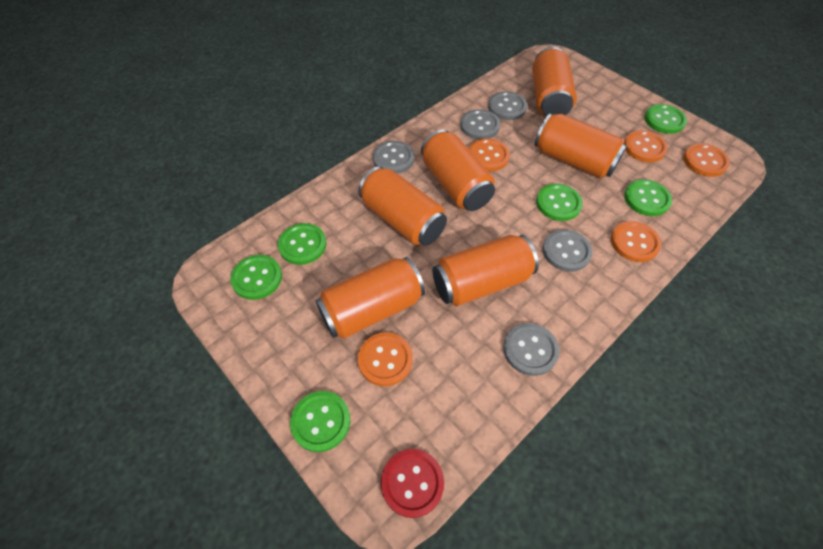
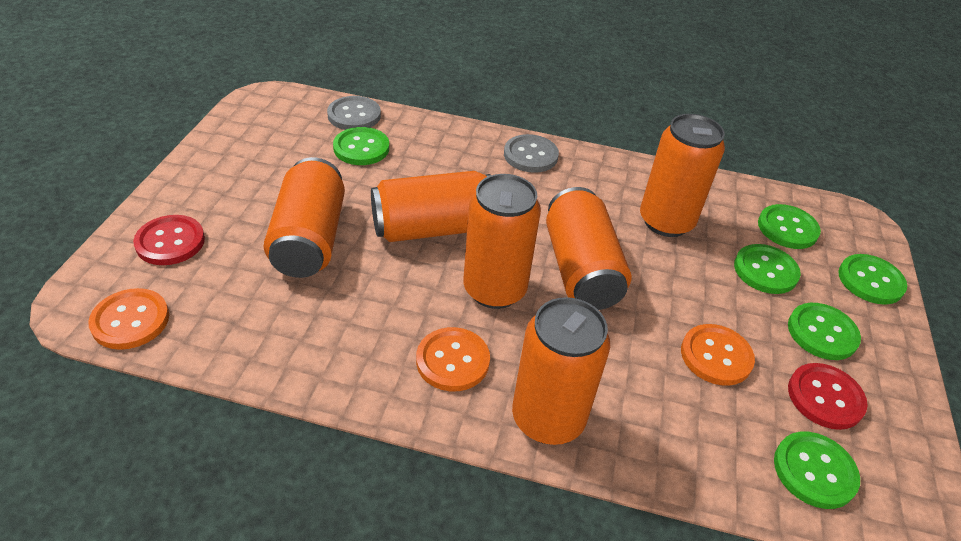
grey button: [373,141,414,174] [460,109,500,140] [488,91,527,120] [503,323,560,376] [542,229,593,272] = 5 -> [327,96,381,130] [504,134,559,173] = 2
orange button: [358,332,413,386] [469,138,510,171] [611,221,661,262] [624,130,668,162] [683,143,730,177] = 5 -> [88,288,169,350] [416,327,490,391] [681,324,755,386] = 3
red button: [381,449,444,518] = 1 -> [133,215,205,265] [788,363,868,430] = 2

